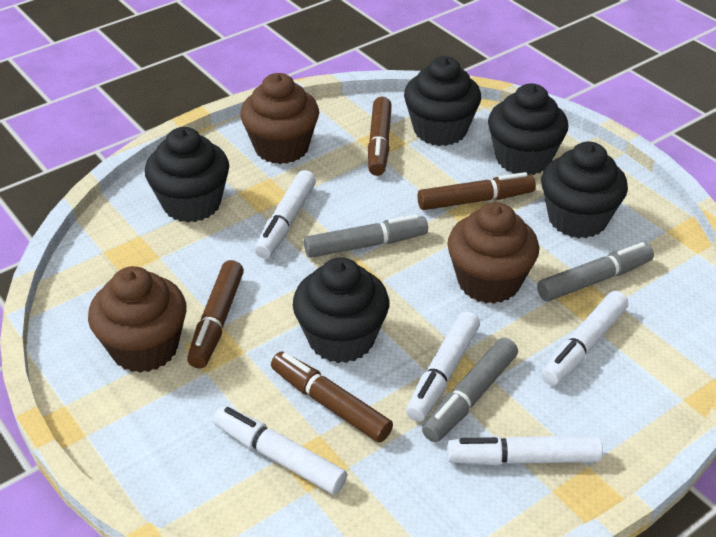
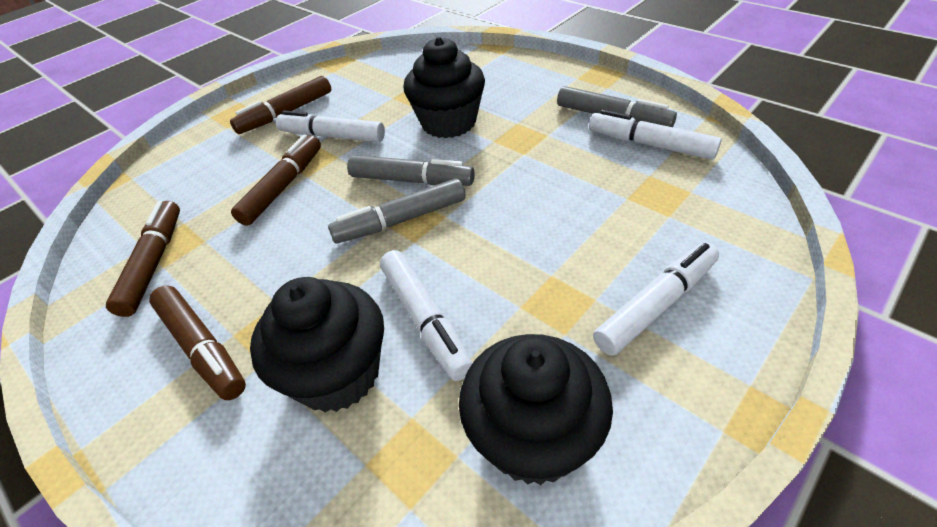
black cupcake: [145,127,229,223] [293,257,389,363] [404,56,481,146] [488,84,568,175] [541,142,628,238] = 5 -> [250,277,384,412] [403,37,485,138] [459,334,613,485] = 3
brown cupcake: [88,266,187,373] [240,73,319,164] [447,202,539,304] = 3 -> none = 0
white marker: [213,406,347,494] [255,170,316,259] [406,311,480,422] [447,435,603,465] [541,291,628,386] = 5 -> [276,111,385,142] [380,250,472,381] [589,110,722,160] [593,243,719,356] = 4

